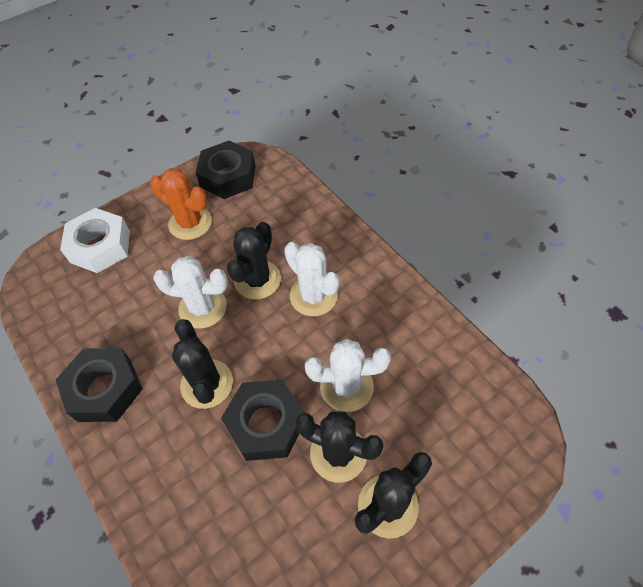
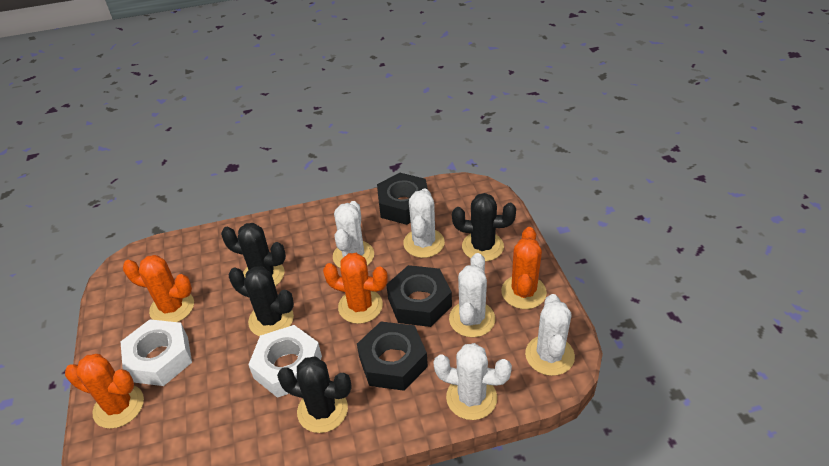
orange cactus: [150,168,212,240] = 1 -> [65,354,144,429] [123,255,194,322] [323,253,388,324] [501,227,547,309] = 4
white cactus: [153,256,228,328] [284,242,340,316] [305,339,391,412] = 3 -> [333,201,374,268] [403,188,445,258] [433,343,512,420] [449,253,495,337] [525,294,575,376] = 5
white nut: [60,208,130,273] = 1 -> [120,319,192,386] [248,325,322,398] = 2

